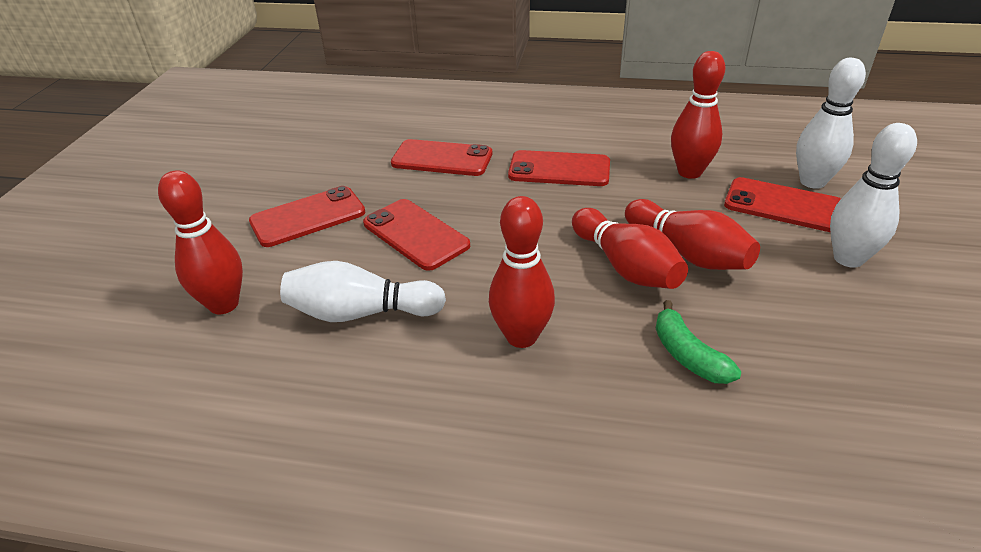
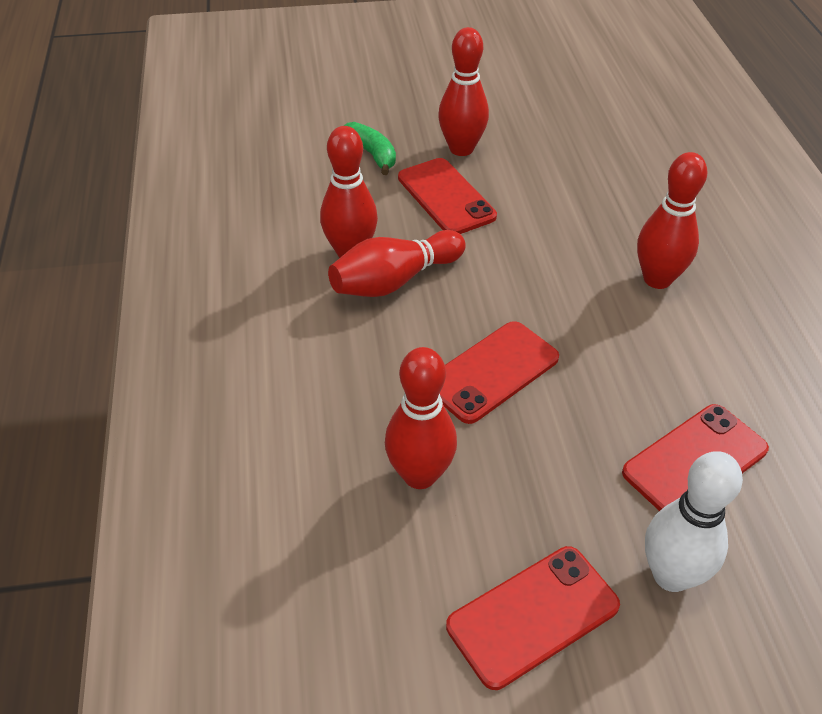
red phone: [249,186,365,247] [363,199,470,271] [391,139,492,176] [508,150,610,186] [724,177,841,232] = 5 -> [398,158,497,234] [440,321,559,424] [446,546,620,690] [622,404,769,511] = 4
white bowling pin: [280,261,446,322] [796,58,866,189] [830,123,917,268] = 3 -> [645,451,743,592] = 1

